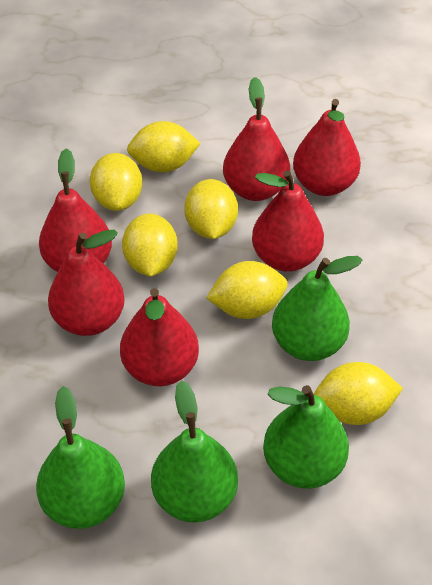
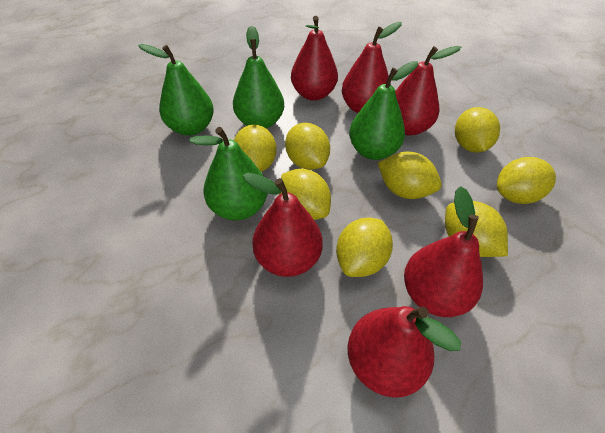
yellow lemon: [90,153,142,211] [122,213,178,277] [127,121,201,172] [184,179,238,239] [206,261,288,319] [314,362,403,425] = 6 -> [234,125,277,172] [279,169,331,220] [285,123,330,170] [336,217,393,277] [378,152,442,199] [445,201,508,257] [455,107,500,153] [497,157,556,204] = 8

